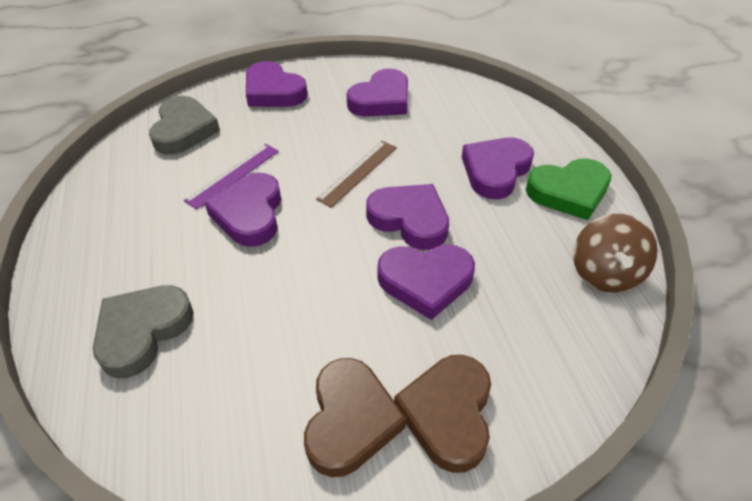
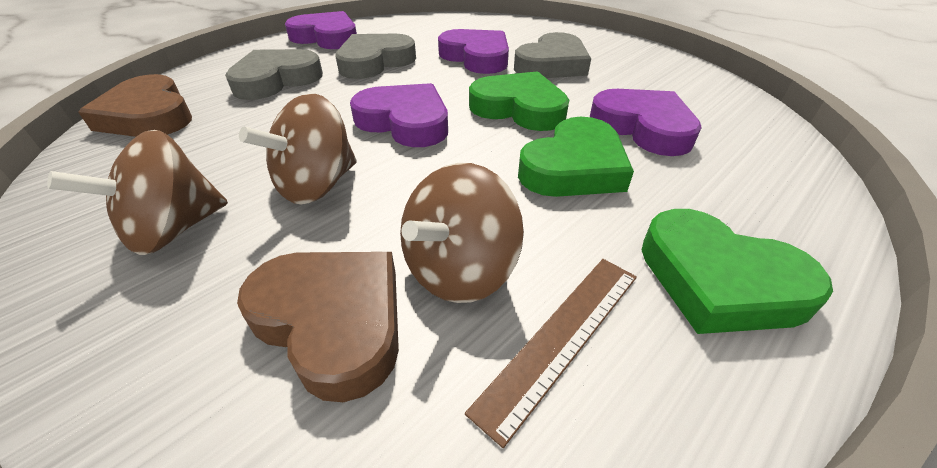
brown spinning top: [573,214,658,293] = 1 -> [47,130,228,255] [239,94,357,204] [400,163,524,303] = 3
green heart: [526,159,612,220] = 1 -> [469,71,569,131] [518,117,634,197] [642,209,833,334] = 3
grey heart: [93,285,194,378] [149,96,220,155] = 2 -> [225,49,323,100] [335,34,416,79] [514,32,591,78] = 3
purple heart: [205,173,281,247] [246,61,308,107] [347,69,408,117] [366,184,449,250] [377,244,475,320] [462,137,534,199] = 6 -> [285,11,357,49] [350,83,448,147] [438,29,509,74] [590,89,702,156] = 4
purple ruler: [183,144,279,210] = 1 -> none = 0

